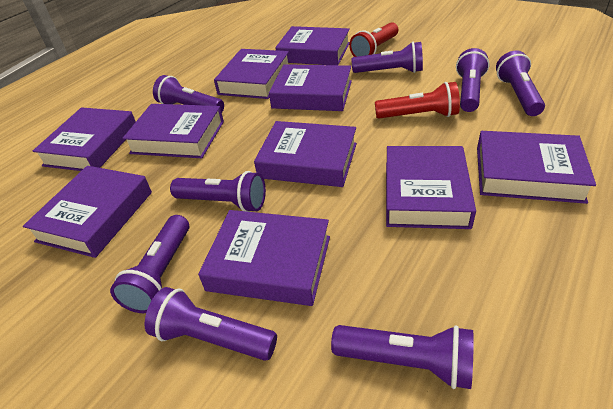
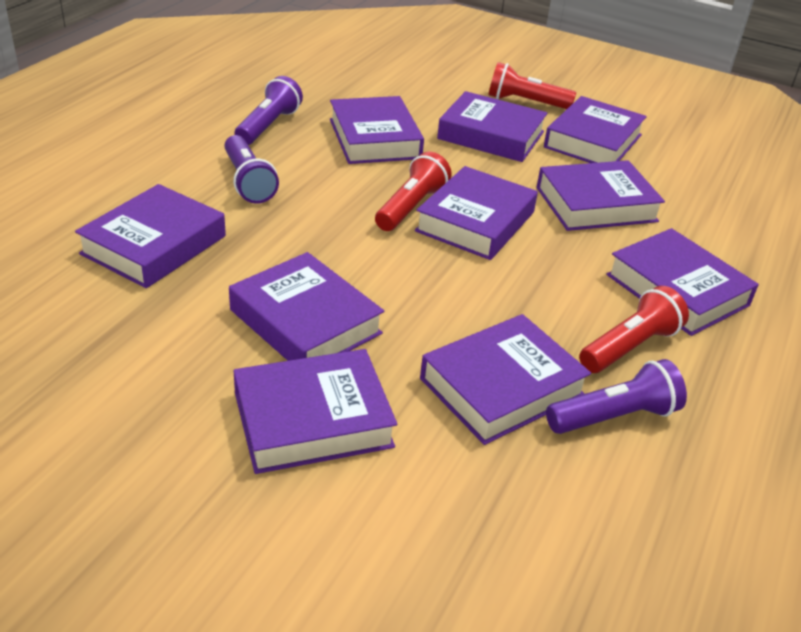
purple flashlight: [110,215,189,313] [144,287,277,361] [153,75,224,112] [170,171,266,212] [331,325,474,389] [352,42,423,73] [456,48,490,112] [496,50,545,116] = 8 -> [224,135,279,204] [235,76,303,145] [546,359,687,434] = 3
red flashlight: [349,22,398,57] [375,82,460,119] = 2 -> [375,152,452,231] [489,62,576,109] [579,286,689,373] = 3

